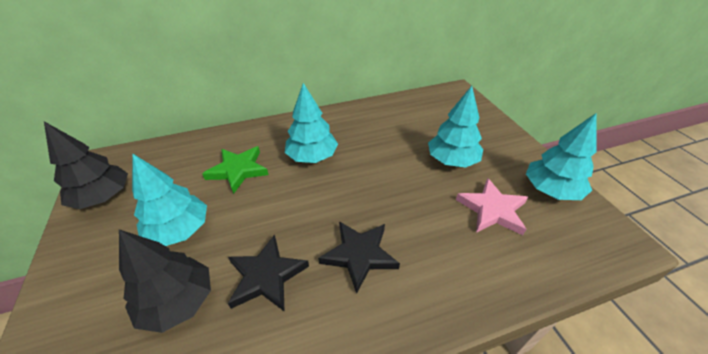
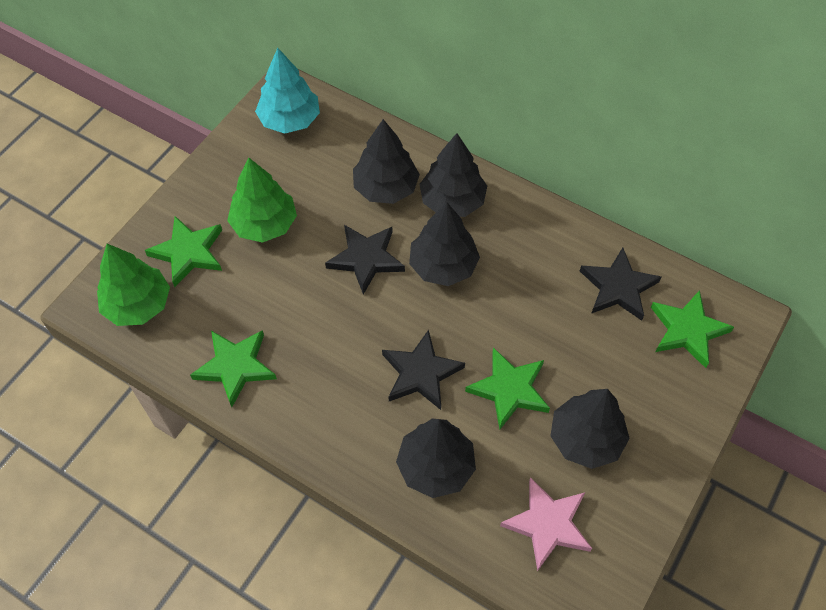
black star: [228,235,309,312] [318,221,400,294] = 2 -> [325,225,405,295] [382,330,465,410] [580,248,661,321] = 3
black tree: [44,121,128,209] [119,230,211,333] = 2 -> [353,119,420,204] [396,419,476,498] [409,202,480,286] [420,133,487,217] [550,389,630,469] = 5
green star: [202,146,269,194] = 1 -> [145,216,222,287] [190,330,277,407] [465,348,550,430] [651,290,734,368] = 4
green tree: none = 0 -> [97,244,170,326] [227,158,297,243] = 2
turquoise tree: [132,154,207,246] [285,83,338,163] [428,86,483,168] [526,113,597,200] = 4 -> [255,48,320,133] = 1

